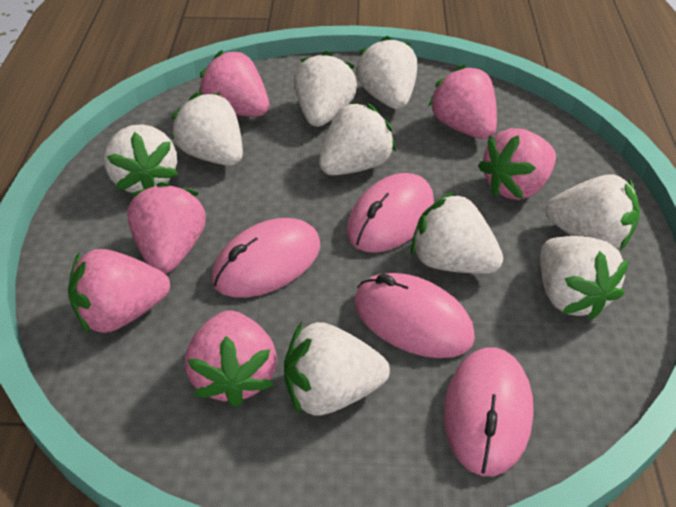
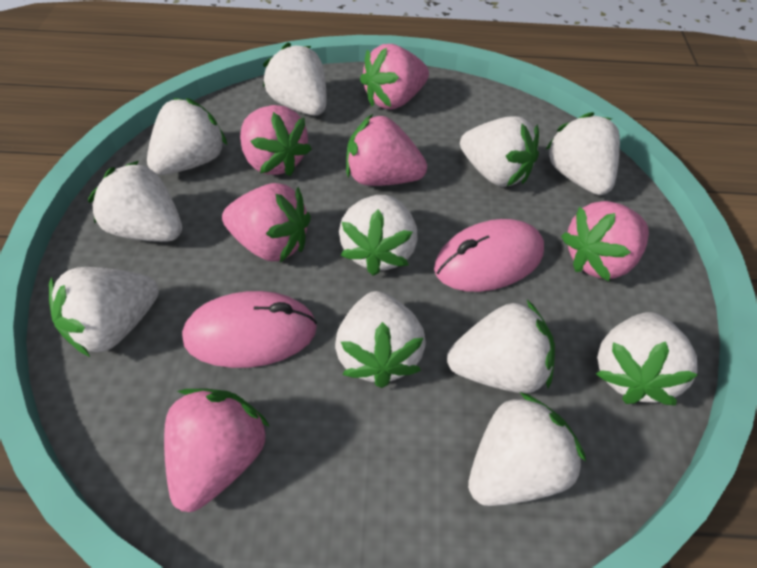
pink mouse: [212,218,320,298] [347,173,434,253] [354,273,475,358] [444,347,534,476] = 4 -> [182,291,317,368] [434,219,544,292] = 2
white strawberry: [104,124,178,193] [171,93,243,166] [284,322,390,416] [294,51,357,127] [319,102,396,175] [356,36,417,109] [411,191,503,274] [540,236,629,320] [545,174,640,251] = 9 -> [49,267,159,357] [88,161,182,242] [147,98,228,175] [263,43,327,116] [335,291,426,388] [339,195,418,276] [447,300,555,393] [460,116,539,187] [468,392,586,506] [545,112,620,195] [596,312,698,406] = 11

